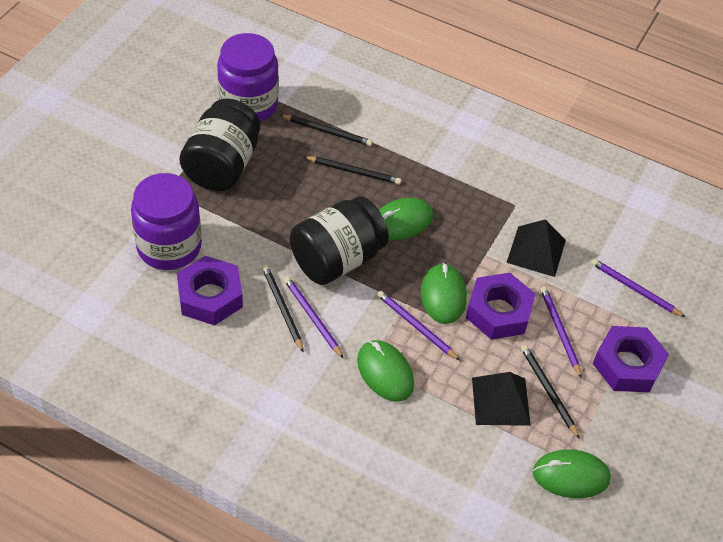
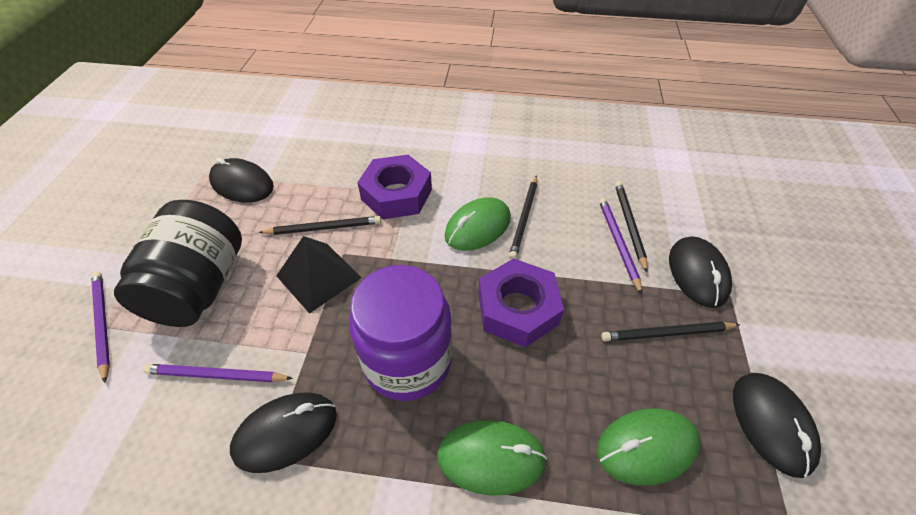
black jar: [179,99,260,191] [290,196,389,285] = 2 -> [114,200,242,327] = 1
black mouse: none = 0 -> [209,158,274,203] [230,392,337,473] [669,236,732,308] [733,373,821,478] = 4
black pyramid: [472,372,531,426] [506,219,566,277] = 2 -> [276,236,361,314] = 1
green mouse: [357,340,414,402] [379,198,433,240] [421,263,467,324] [533,450,611,498] = 4 -> [437,420,547,496] [444,197,511,251] [597,408,700,486] = 3
purple jar: [131,173,202,270] [217,33,279,122] = 2 -> [349,265,452,401] = 1
purple nut: [177,256,243,325] [466,273,535,340] [593,326,669,392] = 3 -> [357,155,432,219] [478,258,564,348] = 2
purple pencil: [284,277,344,359] [377,291,460,360] [540,286,582,379] [591,259,686,318] = 4 -> [91,272,110,383] [143,364,293,382] [599,198,642,294] = 3

